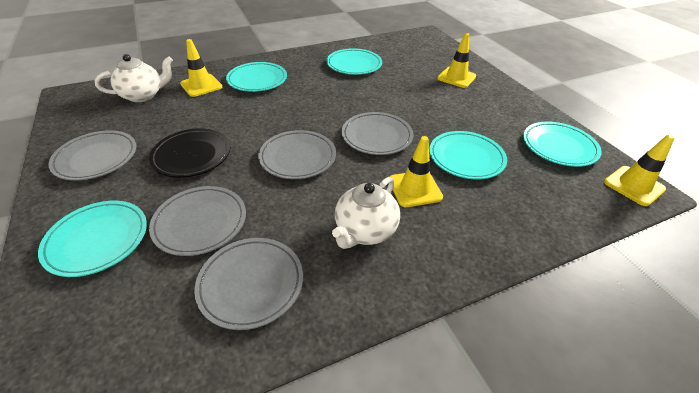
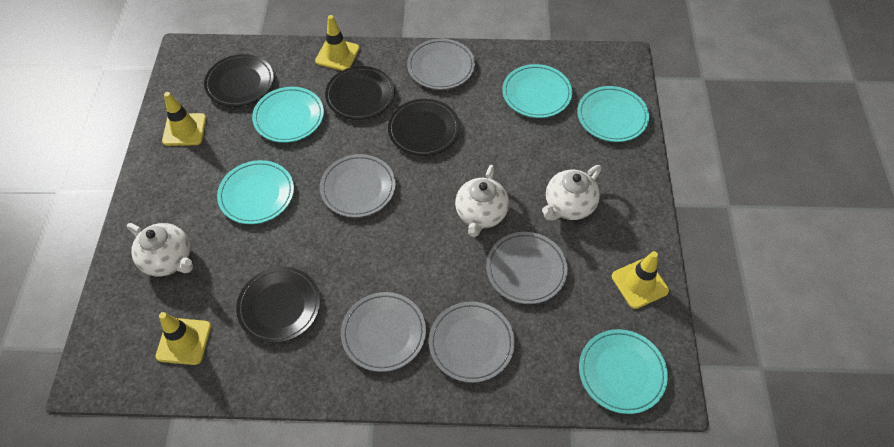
black plate: [149,128,230,178] = 1 -> [204,54,274,107] [236,267,320,343] [325,66,395,120] [388,99,460,156] = 4
white teapot: [95,54,173,102] [332,177,400,249] = 2 -> [127,223,193,277] [455,165,509,237] [542,165,601,221] = 3

